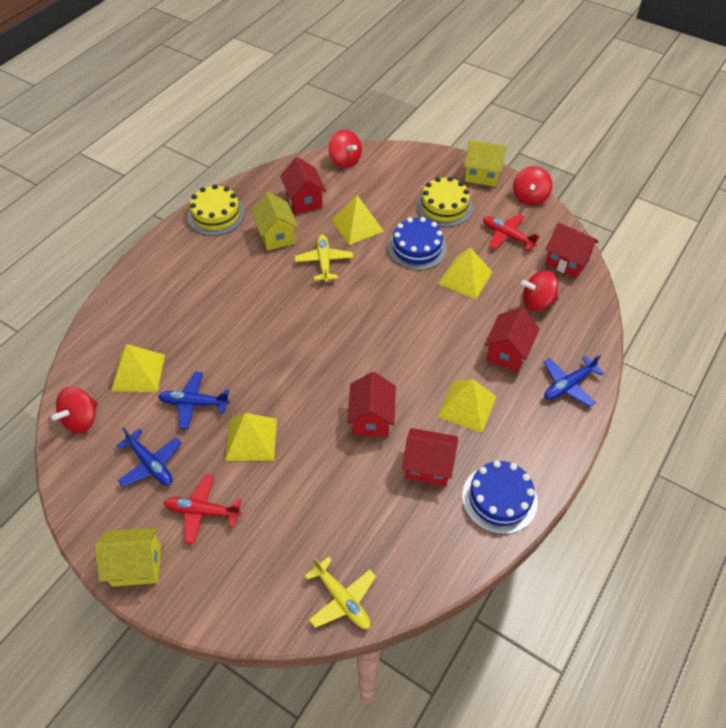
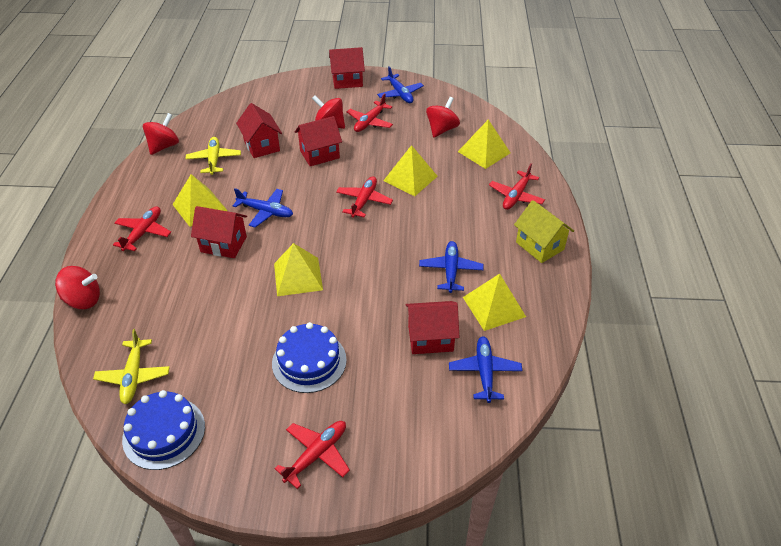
blue plane: [117,427,181,487] [158,372,230,429] [543,355,604,407] = 3 -> [232,188,293,227] [377,66,424,103] [419,241,484,293] [449,337,522,403] = 4
red plane: [163,475,241,544] [483,214,540,250] = 2 -> [113,206,171,251] [274,421,350,489] [336,176,393,218] [347,93,393,132] [489,163,545,210] = 5
yellow cake: [187,184,245,236] [416,177,473,227] = 2 -> none = 0
yellow house: [95,527,161,586] [251,192,299,251] [464,140,506,187] = 3 -> [514,200,574,263] = 1

